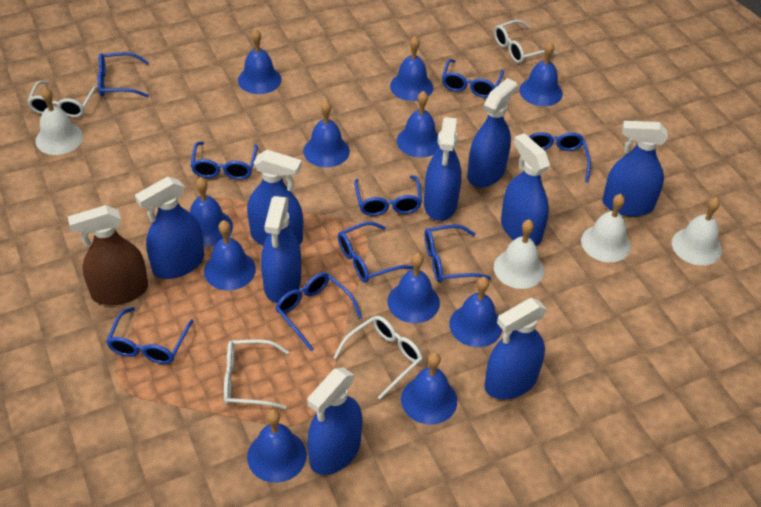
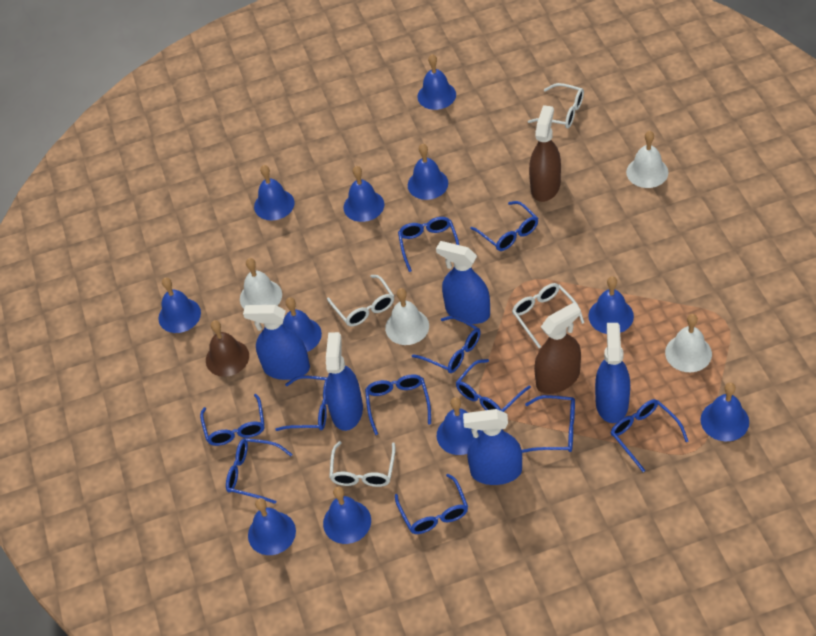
blue glasses: [98,52,149,98] [106,307,194,364] [191,142,258,180] [275,272,362,351] [338,222,413,283] [354,175,422,216] [425,224,491,283] [442,59,504,98] [529,132,591,183] = 9 -> [200,394,265,446] [226,438,292,504] [275,375,327,431] [365,374,431,435] [395,474,468,534] [398,217,459,272] [412,316,481,373] [455,359,531,412] [470,201,538,251] [522,395,575,453] [611,399,688,472] = 11
blue spray bottle: [135,177,204,279] [247,150,303,245] [261,196,301,303] [307,368,363,475] [424,117,461,221] [467,78,517,187] [484,298,547,399] [501,133,550,246] [602,121,668,216] = 9 -> [243,305,310,380] [325,332,363,431] [436,241,490,324] [463,409,522,485] [595,323,630,423] = 5
brown bell: none = 0 -> [206,320,249,377] = 1
brown spray bottle: [68,205,148,305] = 1 -> [529,105,561,202] [534,303,581,394] = 2

